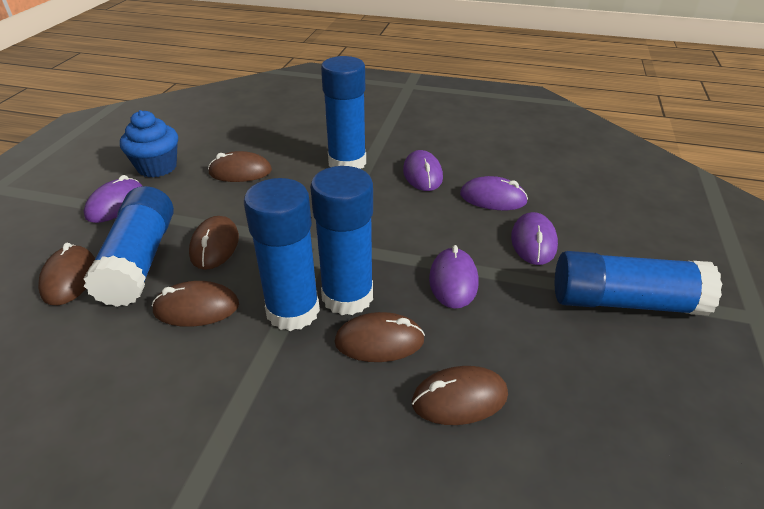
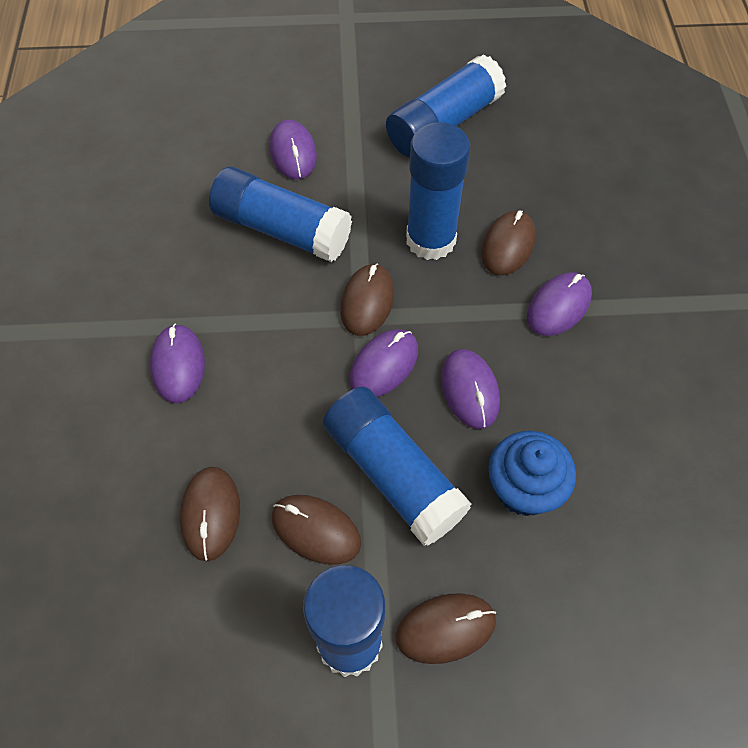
brown mouse: [38,243,95,305] [152,281,239,327] [189,216,239,270] [208,151,272,182] [334,312,425,362] [412,366,508,425] = 6 -> [180,467,240,561] [272,495,361,565] [340,263,394,336] [395,593,496,664] [481,210,535,276] = 5

